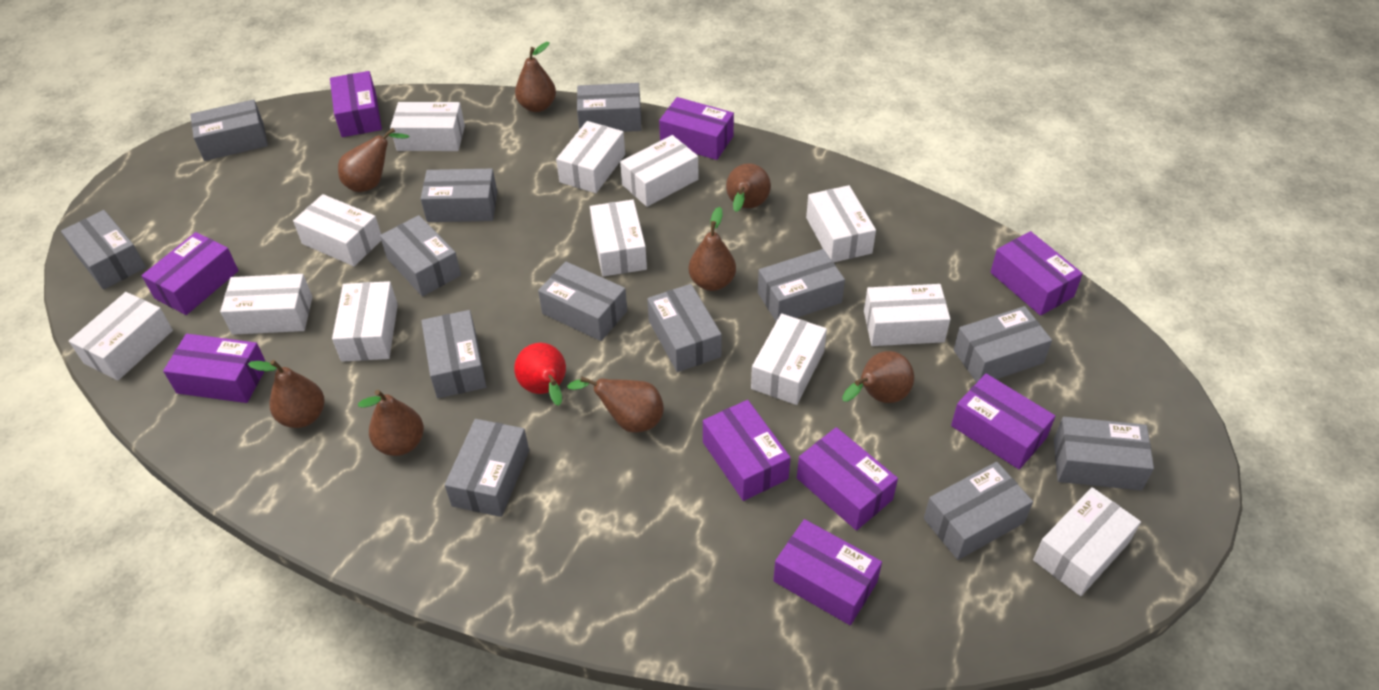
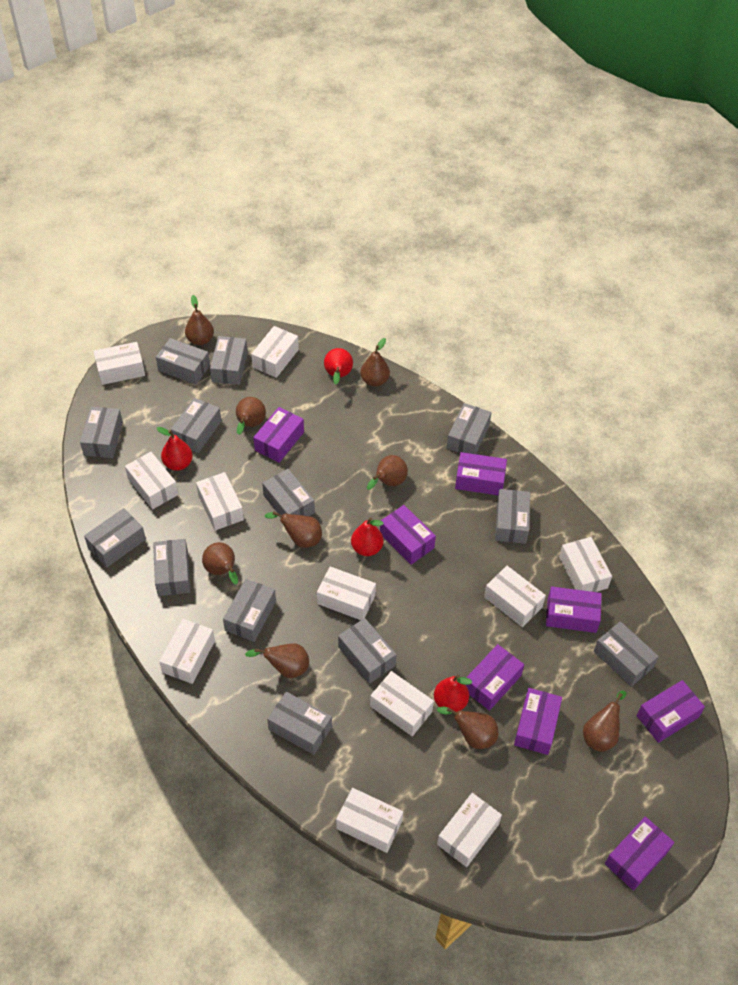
brown pear: [248,360,325,428] [338,128,409,192] [358,390,424,456] [515,42,556,112] [567,377,664,433] [689,207,736,291] [726,163,771,212] [842,351,914,403] = 8 -> [185,295,214,345] [202,542,238,585] [236,397,266,435] [245,643,309,678] [265,511,322,548] [361,338,390,387] [367,455,408,490] [437,707,499,749] [583,691,626,752] = 9
purple box: [141,232,239,315] [163,334,266,403] [330,71,382,137] [659,97,734,160] [703,400,791,501] [773,519,882,625] [797,427,898,531] [951,374,1055,469] [990,231,1083,316] = 9 -> [253,407,304,463] [380,505,436,565] [455,452,507,495] [466,644,524,711] [514,688,562,755] [546,586,602,633] [605,816,675,891] [637,680,705,743] = 8
red pear: [514,343,566,406] = 1 -> [157,427,193,471] [324,348,353,384] [351,518,384,556] [434,675,472,712] = 4
white box: [69,292,173,380] [220,274,312,335] [293,194,381,266] [332,281,398,362] [390,102,465,151] [556,121,625,193] [590,200,647,276] [620,135,698,207] [751,313,827,405] [806,185,876,262] [864,284,951,346] [1033,487,1141,596] = 12 -> [93,342,145,385] [125,452,178,510] [159,619,215,684] [196,472,244,531] [251,326,299,378] [317,566,376,620] [336,788,403,853] [370,671,434,736] [437,793,502,867] [484,566,546,627] [559,537,612,592] = 11

